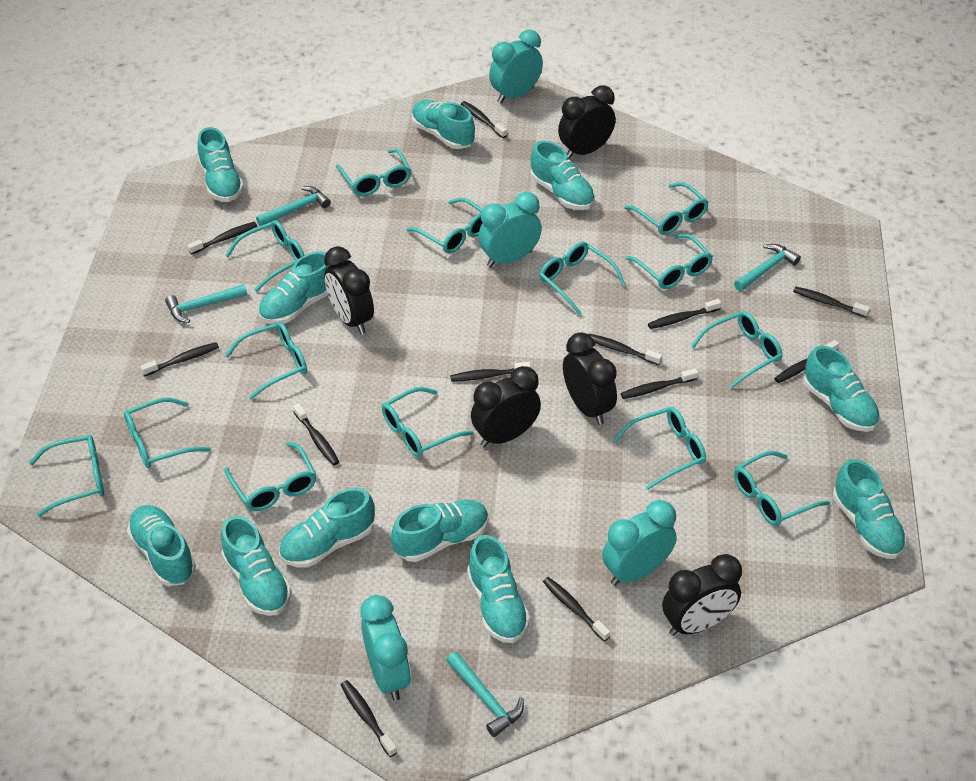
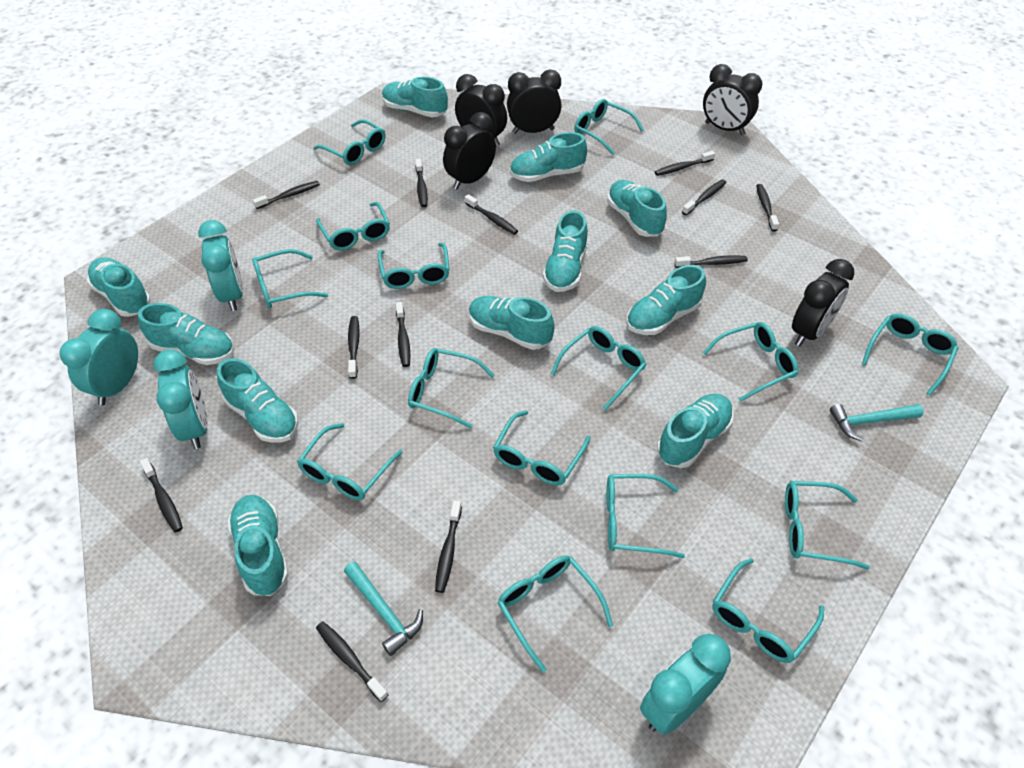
turquoise glasses: [29,435,104,517] [124,398,211,468] [224,442,316,511] [225,220,305,292] [225,322,307,399] [336,149,411,196] [382,387,474,457] [406,198,483,254] [539,242,626,315] [613,407,706,490] [624,182,708,235] [626,234,713,289] [691,311,782,389] [734,451,830,526] = 14 -> [252,249,328,309] [297,423,403,500] [313,119,386,165] [316,202,390,251] [377,243,450,289] [408,348,495,429] [493,410,591,485] [497,555,613,673] [551,326,647,411] [574,99,644,155] [607,474,685,558] [703,322,798,402] [712,558,824,663] [785,481,870,570] [862,313,959,396] = 15
turquoise hammer: [165,284,247,323] [256,186,331,226] [446,651,524,737] [734,244,801,291] = 4 -> [344,562,423,656] [830,404,924,441] = 2

